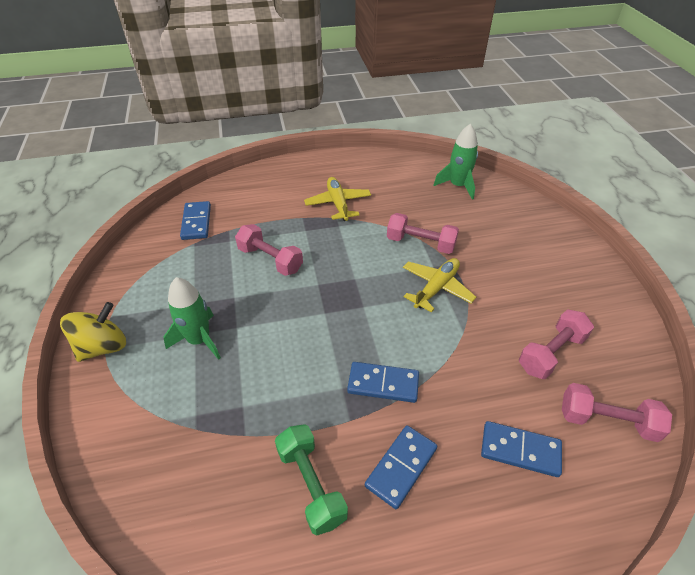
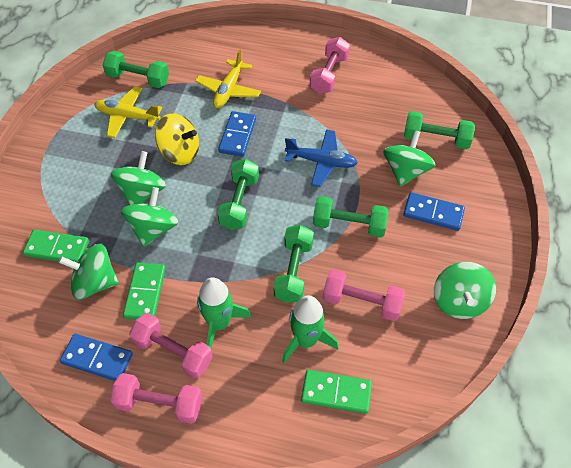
blue domino: [180,201,211,240] [347,362,419,403] [365,425,437,509] [481,421,562,477] = 4 -> [60,334,133,381] [218,111,256,157] [403,192,465,231] = 3
blue plane: none = 0 -> [285,130,358,187] = 1
green domino: none = 0 -> [23,230,89,262] [123,262,166,320] [301,370,372,414] = 3
green dumbbell: [275,424,348,536] = 1 -> [103,51,169,88] [217,159,259,230] [274,225,314,303] [313,196,389,238] [404,111,475,149] = 5
green spinning top: none = 0 -> [59,244,119,300] [111,151,166,205] [121,187,178,247] [383,130,435,187] [434,262,496,319] = 5

